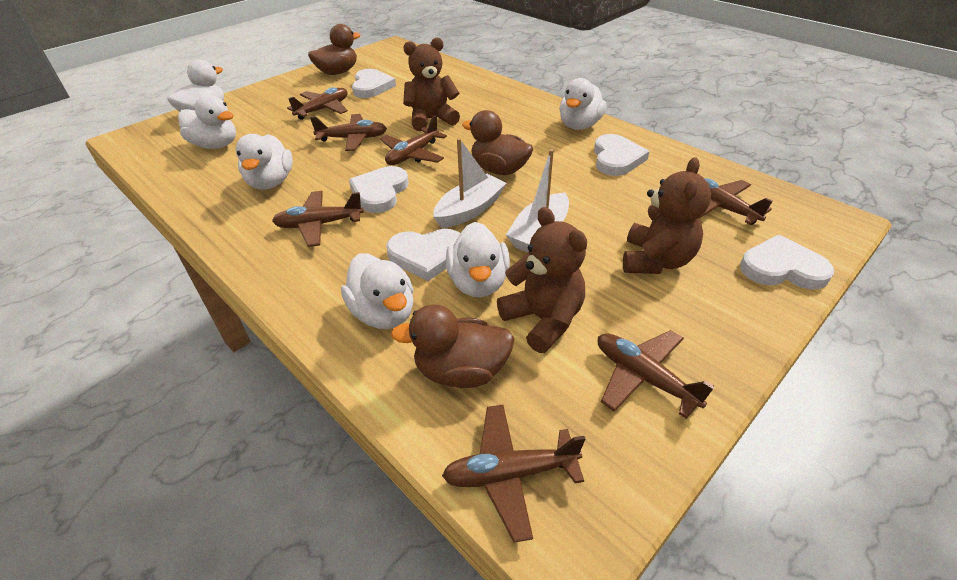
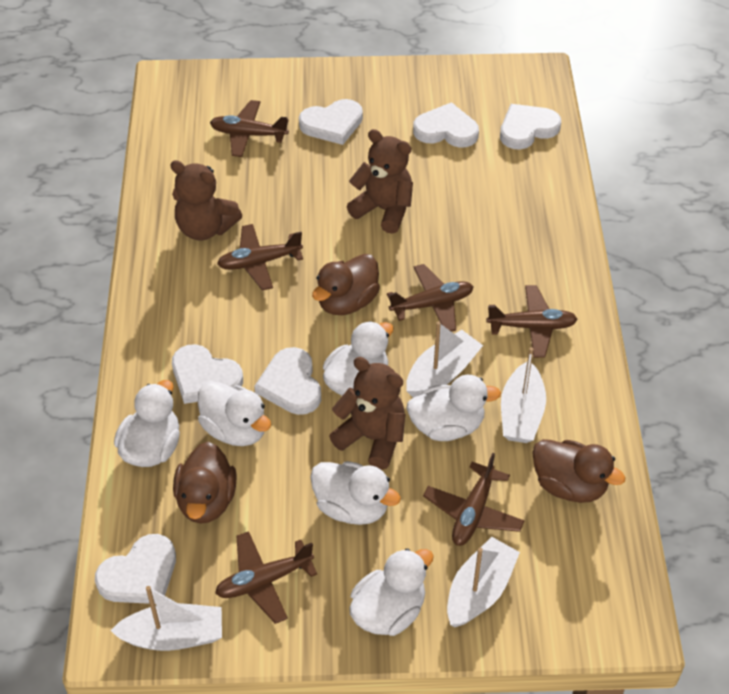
brown plane: [272,191,364,247] [287,87,348,120] [310,114,387,151] [380,115,447,165] [442,405,585,543] [598,330,714,419] [699,178,773,225] = 7 -> [210,100,289,157] [215,531,317,624] [217,224,303,290] [387,264,473,332] [423,453,525,546] [486,285,578,358] = 6
white boat: [433,138,506,228] [506,149,569,253] = 2 -> [110,586,222,651] [406,321,483,398] [447,537,520,627] [501,347,546,443] = 4
white heart: [349,166,409,213] [352,69,396,98] [386,229,460,281] [594,134,650,176] [740,235,834,290] = 5 -> [95,534,176,604] [172,344,243,404] [254,347,321,415] [299,99,363,145] [413,102,479,147] [500,104,561,150] = 6

